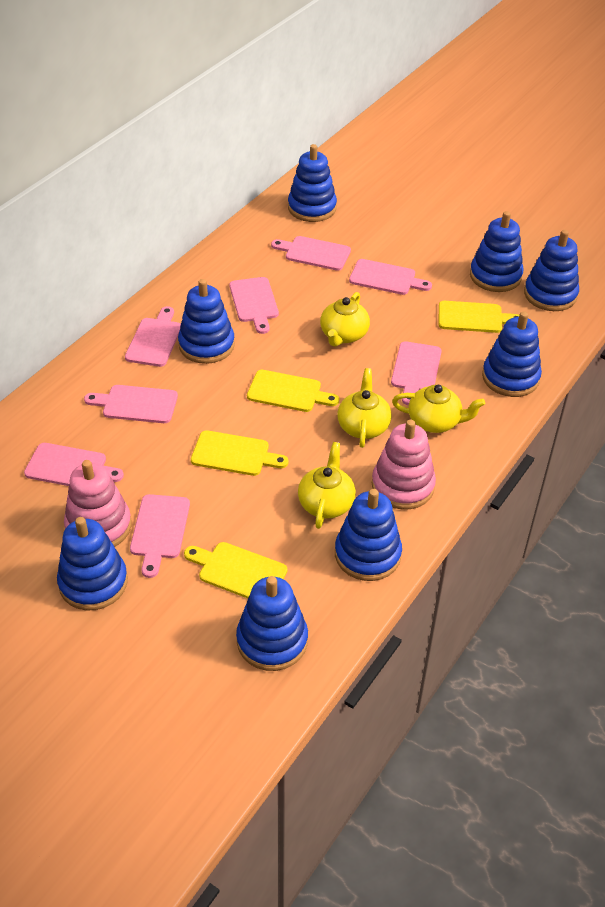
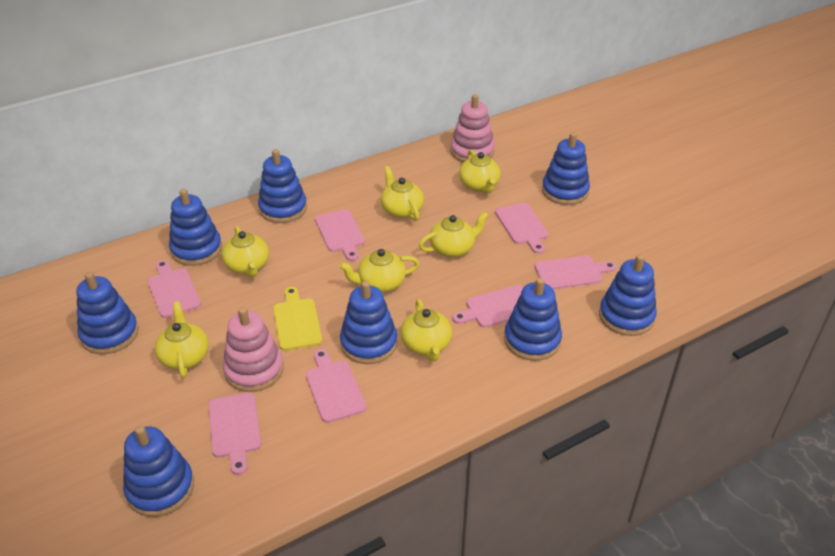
pink cutting board: [24,443,124,486] [84,385,178,423] [125,306,181,367] [130,494,190,578] [229,277,279,334] [271,236,351,271] [349,259,432,295] [391,341,442,405] = 8 -> [147,260,201,318] [208,392,261,475] [306,349,366,423] [315,209,365,261] [452,285,523,328] [495,203,548,254] [535,255,617,289] = 7
yellow cutting board: [184,542,287,598] [191,430,288,476] [247,370,339,412] [439,301,519,333] = 4 -> [273,287,322,351] = 1
yellow teapot: [298,442,356,529] [320,292,370,347] [337,368,392,448] [392,385,485,433] = 4 -> [155,301,208,378] [222,226,269,277] [339,249,420,292] [381,166,424,221] [401,299,452,362] [419,212,489,257] [459,150,501,194] = 7

